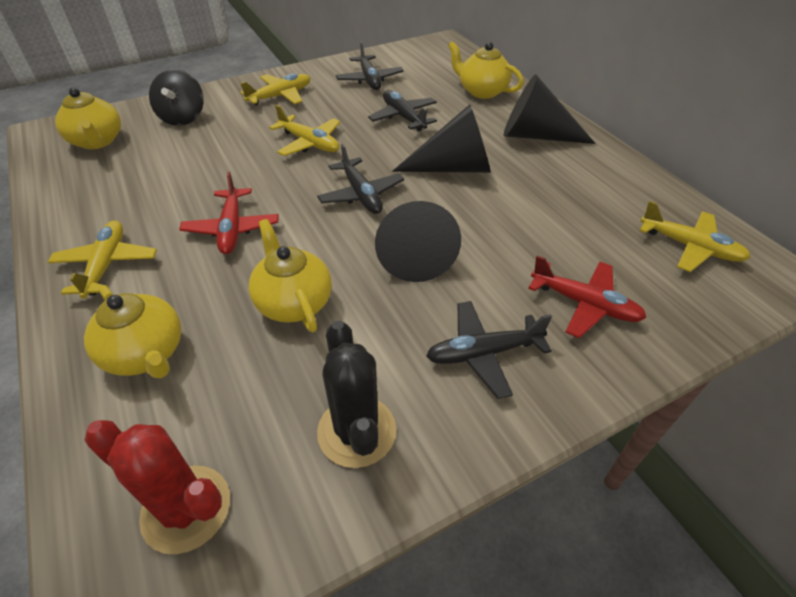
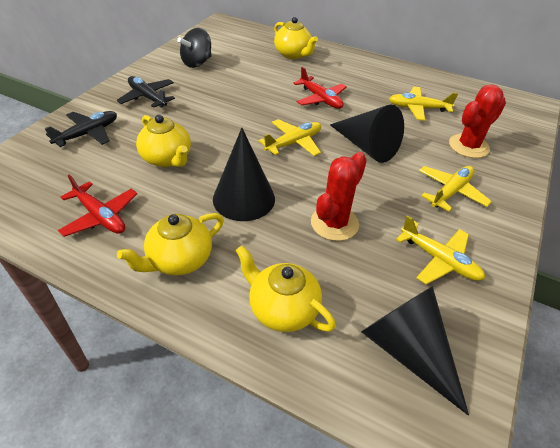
black cactus: [317,320,396,468] = 1 -> none = 0
black plane: [317,144,404,214] [336,41,404,90] [368,90,437,131] [426,301,552,399] = 4 -> [44,111,117,147] [117,76,175,108] = 2
red cactus: [84,420,230,554] = 1 -> [311,152,367,241] [449,85,506,158] = 2

